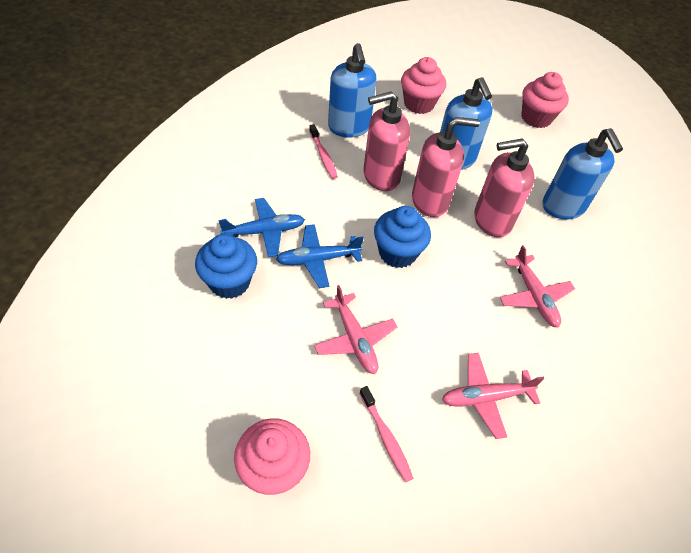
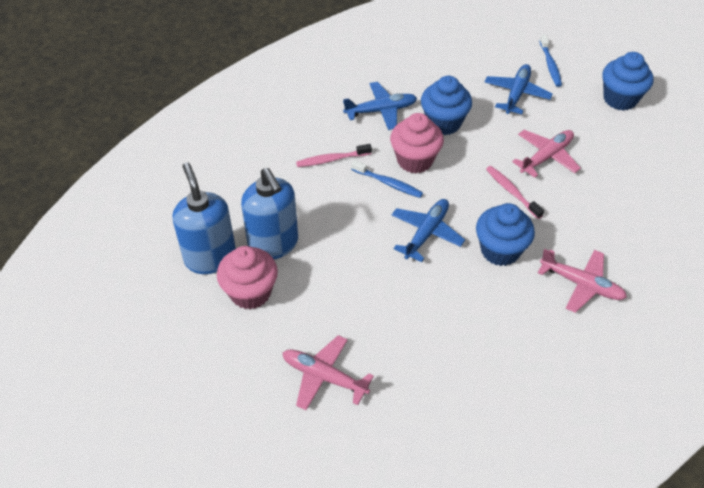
blue cupcake: [195,234,257,299] [374,206,431,268] = 2 -> [421,76,472,135] [476,203,535,266] [602,52,654,111] = 3
blue plane: [219,198,305,257] [276,224,364,288] = 2 -> [343,82,417,130] [392,199,465,262] [485,64,552,114] = 3
blue soap dispenser: [328,43,377,137] [440,77,492,170] [543,128,623,219] = 3 -> [172,162,236,274] [241,168,298,259] = 2
blue toothbrush: none = 0 -> [351,160,423,198] [540,35,562,87] = 2
pink cupcake: [234,418,310,495] [401,57,446,114] [521,72,569,128] = 3 -> [217,246,278,309] [390,113,444,173] = 2
pink soap dispenser: [363,91,410,191] [412,117,480,217] [474,138,535,237] = 3 -> none = 0

